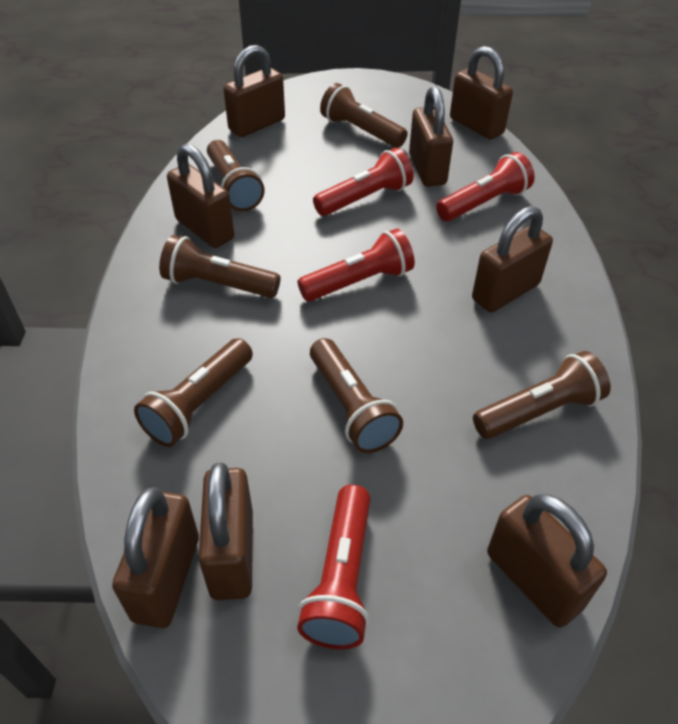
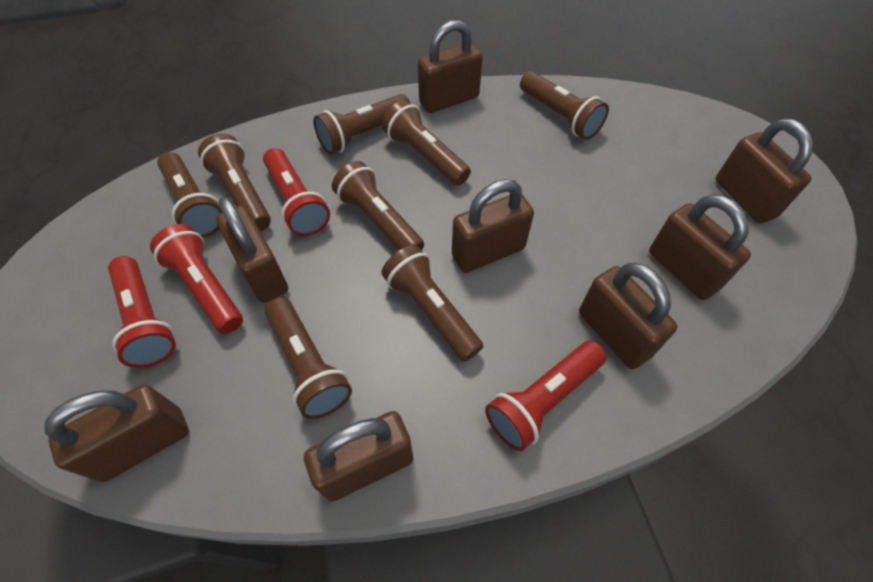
brown flashlight: [134,338,253,447] [159,235,281,298] [207,140,265,211] [310,338,403,453] [320,83,408,148] [473,351,611,439] = 6 -> [157,152,222,238] [198,134,271,231] [265,297,352,419] [313,94,410,155] [332,161,424,251] [381,245,483,362] [382,100,471,186] [520,71,609,140] = 8

